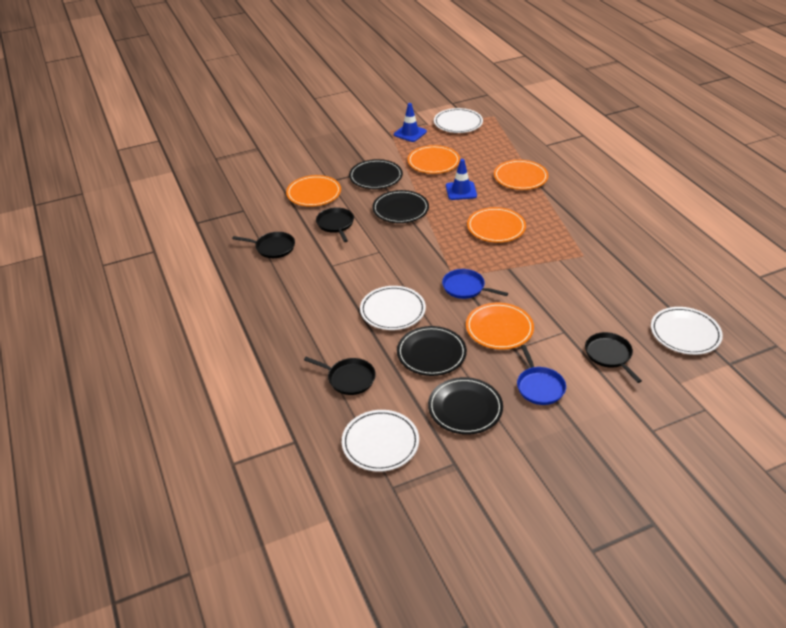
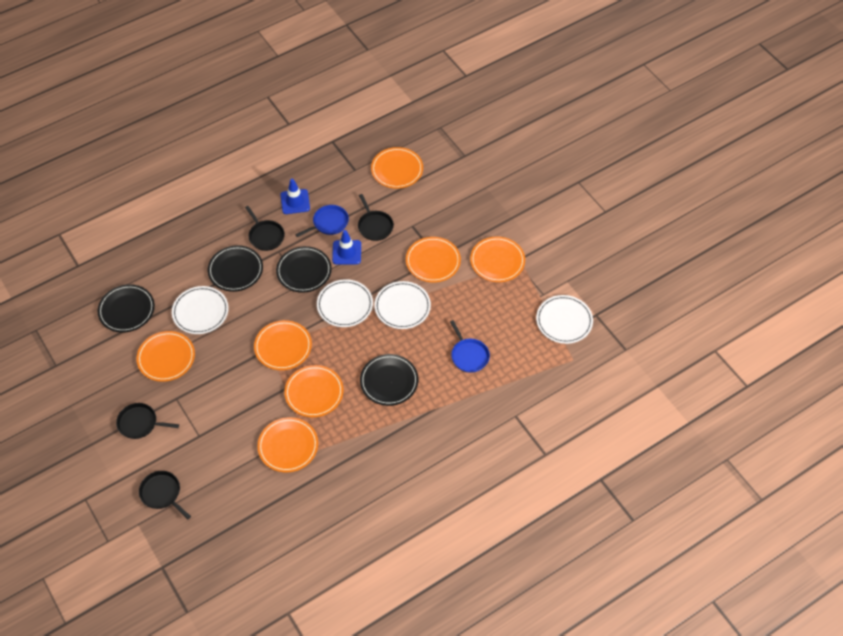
orange plate: [286,175,341,207] [407,145,460,174] [466,303,534,350] [467,207,526,243] [494,160,549,190] = 5 -> [136,331,195,382] [254,320,312,370] [258,417,318,472] [285,365,344,417] [371,147,423,189] [406,237,461,282] [470,237,525,282] = 7

